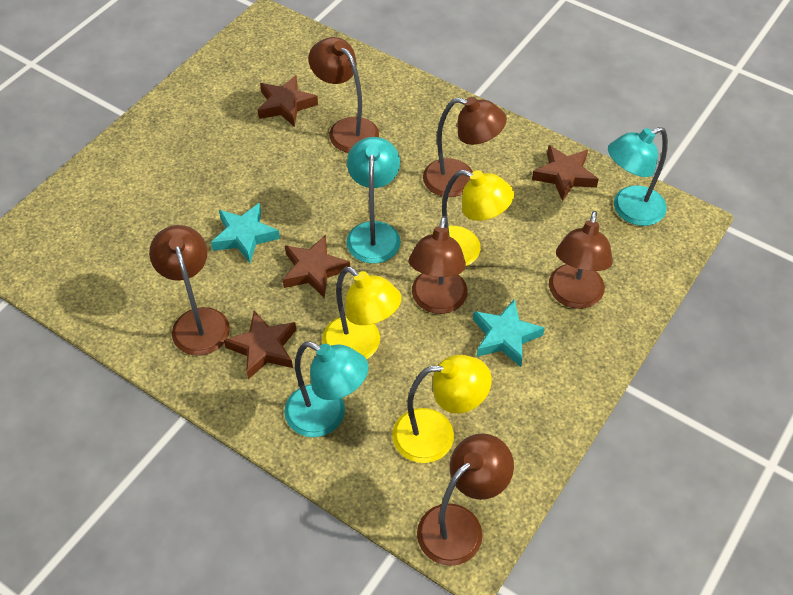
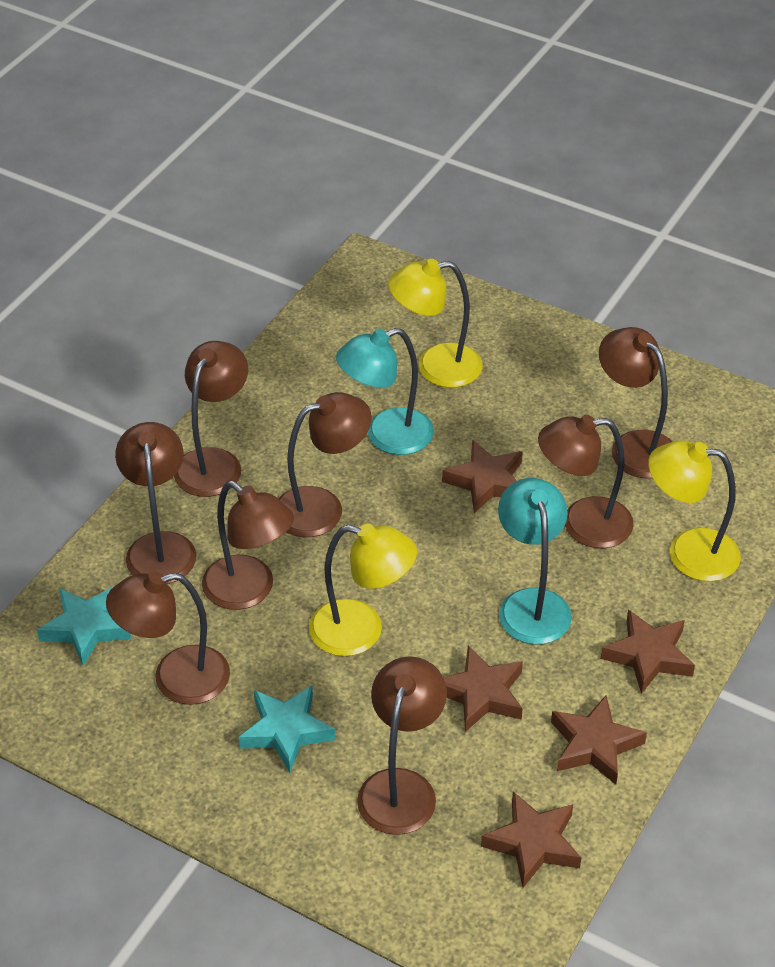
brown lamp: [149,225,230,356] [309,37,379,153] [409,216,468,314] [417,434,514,566] [423,97,507,197] [549,211,613,309] = 6 -> [106,572,230,705] [115,422,196,584] [174,341,248,497] [202,481,294,610] [279,392,372,537] [357,656,447,835] [538,415,634,548] [599,327,672,478] = 8
brown star: [224,311,296,379] [258,75,318,127] [283,235,350,298] [532,145,599,201] = 4 -> [442,440,523,513] [443,645,523,732] [481,792,581,888] [551,695,647,785] [601,610,695,694] = 5
turquoise lamp: [284,342,369,437] [346,137,401,264] [608,127,668,226] = 3 -> [336,328,434,455] [498,478,572,644] = 2

